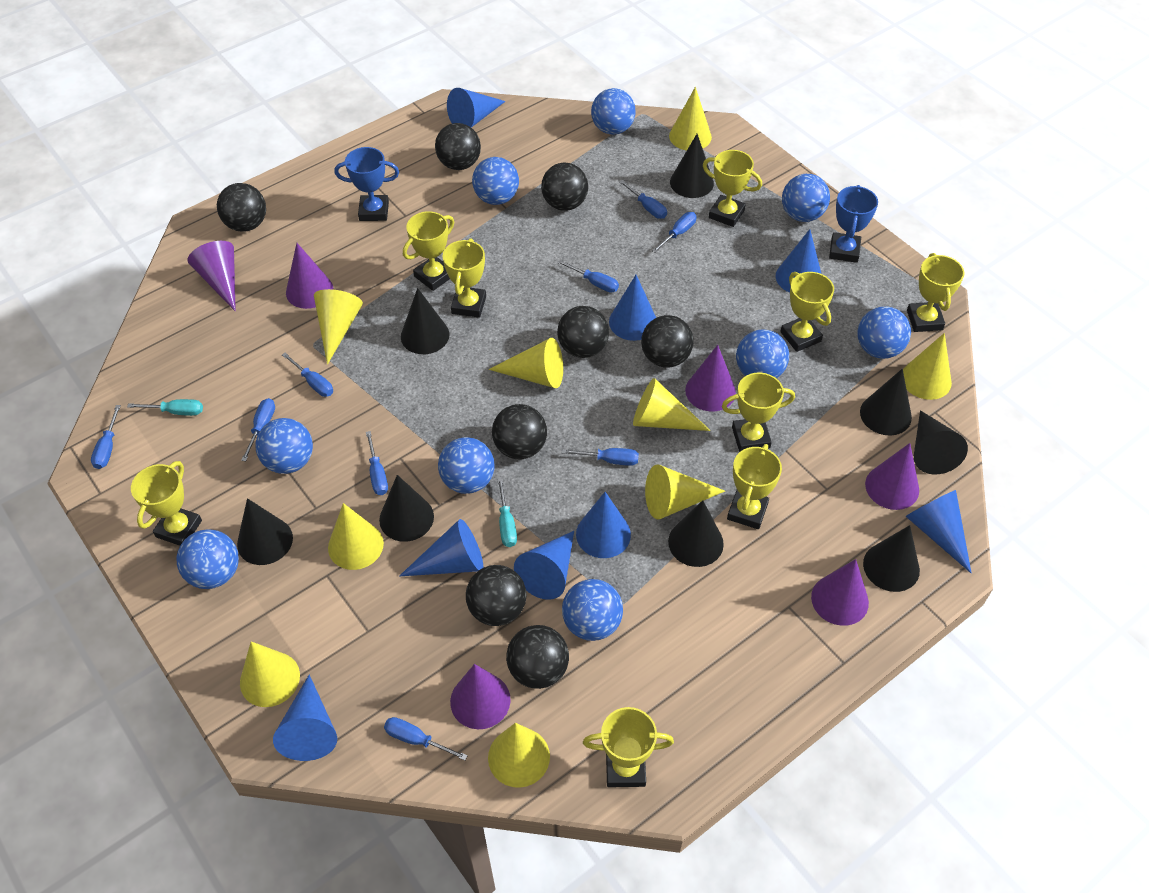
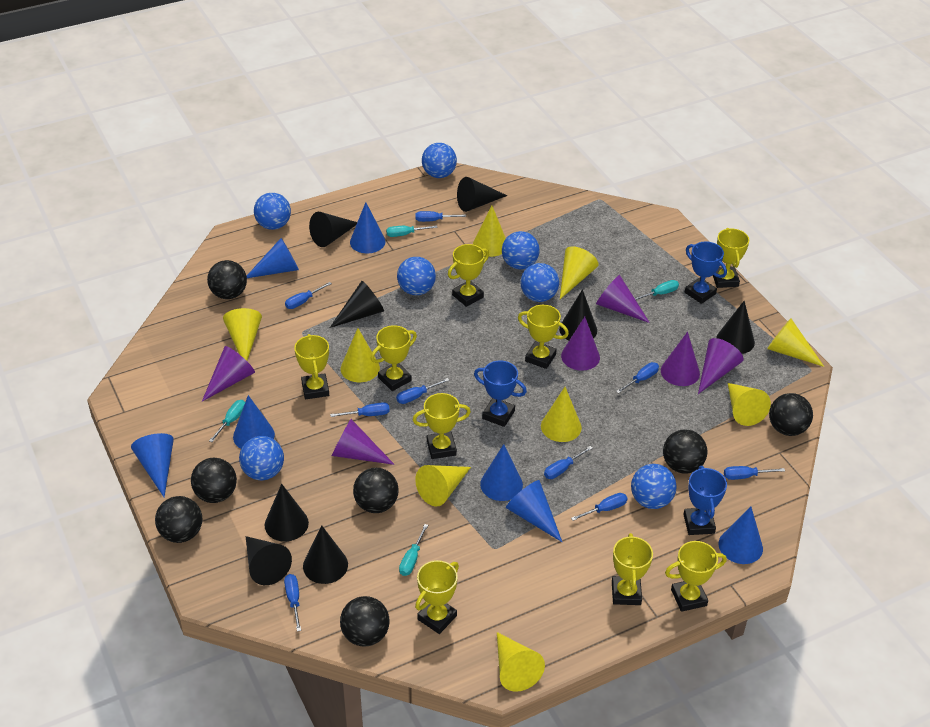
black ball: [217,183,266,232] [435,123,481,170] [466,565,526,626] [492,404,547,459] [506,625,569,689] [541,163,588,211] [557,306,609,358] [641,315,694,367] = 8 -> [155,496,202,543] [191,458,237,503] [207,260,247,299] [340,596,389,647] [353,468,399,513] [663,430,707,474] [769,393,813,436] = 7
blue ball: [176,529,239,589] [256,418,313,474] [438,437,495,494] [472,157,519,205] [562,579,623,641] [591,88,636,135] [736,329,789,378] [782,174,830,222] [857,307,911,359] = 9 -> [239,436,284,480] [254,193,291,230] [397,257,436,295] [422,143,457,178] [502,231,540,269] [520,263,559,302] [631,464,677,509] = 7
blue cone: [273,675,337,761] [399,519,483,576] [447,88,506,127] [514,531,574,600] [576,492,631,558] [609,275,656,341] [776,229,821,293] [906,490,971,573] = 8 -> [131,433,174,497] [233,395,275,449] [247,238,299,278] [350,202,385,254] [480,444,523,501] [506,480,562,542] [719,507,763,564] = 7
blue trophy: [335,147,399,221] [829,185,878,263] = 2 -> [474,360,527,427] [683,466,727,535] [685,241,727,304] = 3
turquoise screwdriver: [127,399,203,416] [497,478,517,547] = 2 -> [209,400,245,442] [386,225,438,237] [399,524,428,576] [635,280,679,300] = 4

